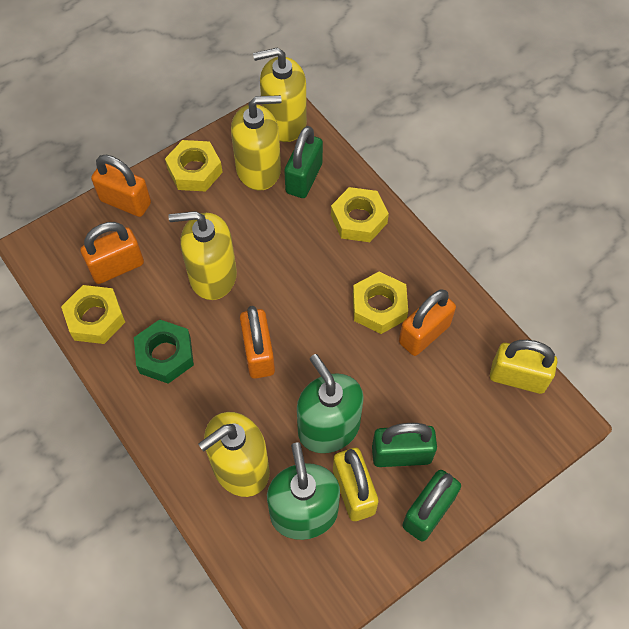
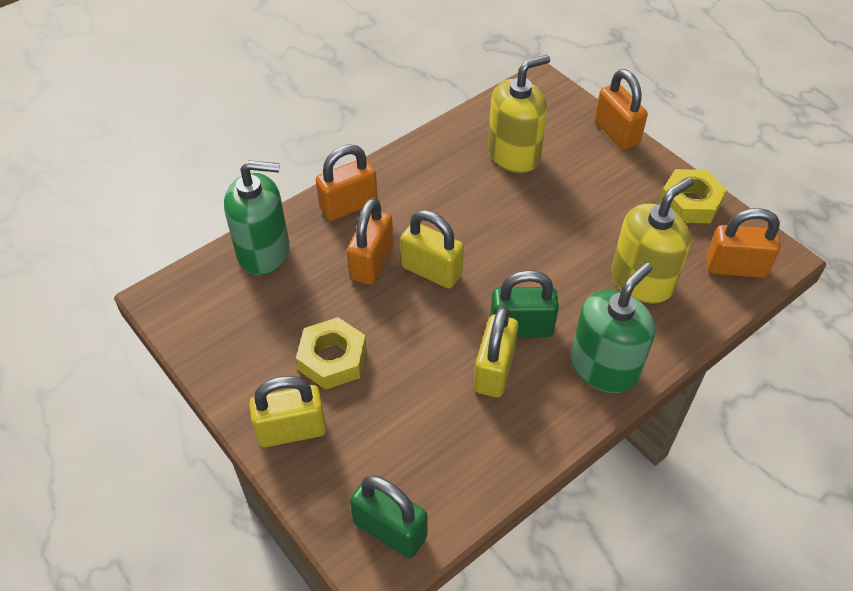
green nut: [134,319,194,384] = 1 -> none = 0
green padlock: [284,126,323,198] [372,423,437,467] [402,470,461,541] = 3 -> [350,475,427,558] [490,270,559,338] = 2
yellow nut: [61,285,125,344] [165,140,223,192] [331,187,389,242] [353,272,408,334] = 4 -> [296,317,366,390] [659,169,727,223] = 2
yellow padlock: [333,448,379,521] [490,340,557,394] = 2 -> [249,376,326,447] [400,210,464,289] [474,306,518,397] = 3
yellow soap dispenser: [169,211,237,300] [198,412,270,497] [231,95,282,191] [253,48,307,142] = 4 -> [488,55,550,173] [611,177,693,304] = 2

